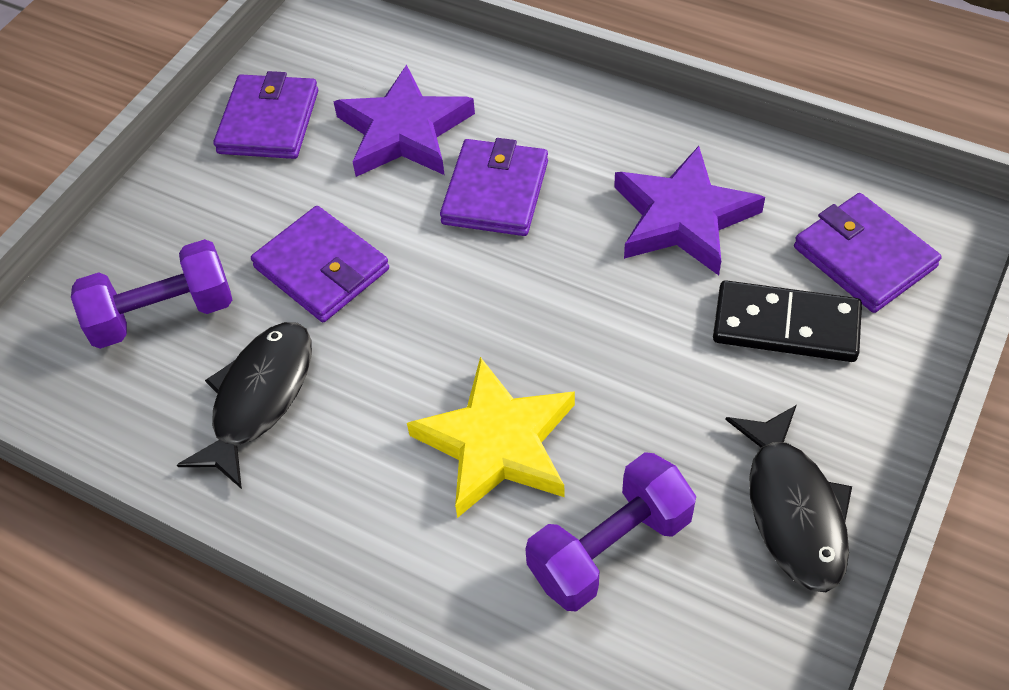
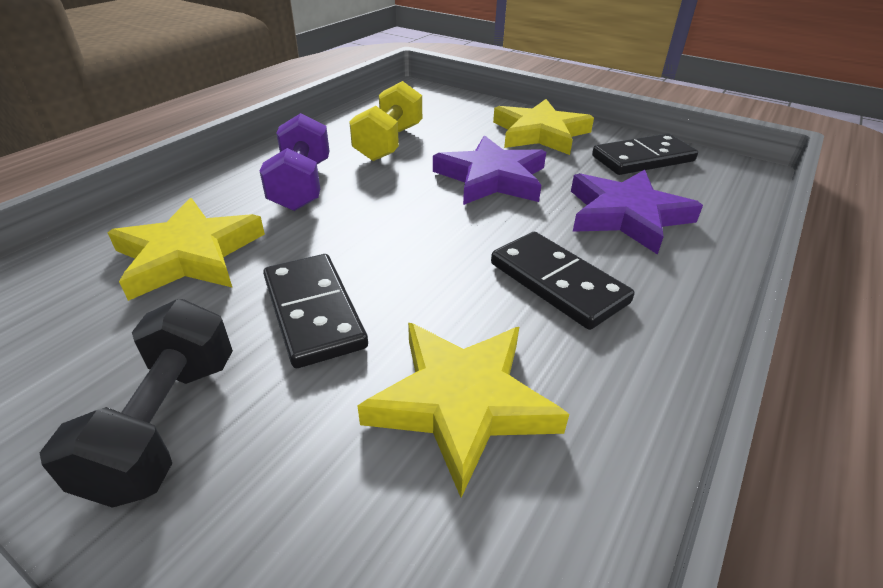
black domino: [713,280,862,362] = 1 -> [263,254,368,368] [491,232,634,330] [592,133,698,175] = 3
black dumbbell: none = 0 -> [39,299,233,508] = 1
black fish: [177,322,312,489] [725,405,852,592] = 2 -> none = 0
purple dumbbell: [71,239,232,349] [525,452,696,612] = 2 -> [260,113,330,211] = 1
purple wallet: [214,71,318,159] [251,206,389,322] [440,138,548,236] [794,193,942,313] = 4 -> none = 0
yellow dumbbell: none = 0 -> [349,81,422,161] = 1
yellow star: [407,357,575,518] = 1 -> [107,198,265,301] [357,323,569,498] [493,99,594,155] = 3

